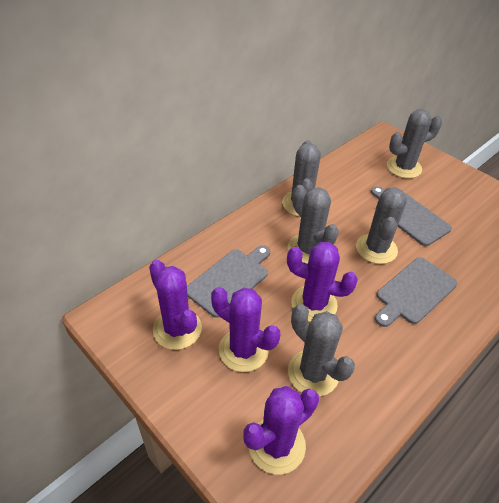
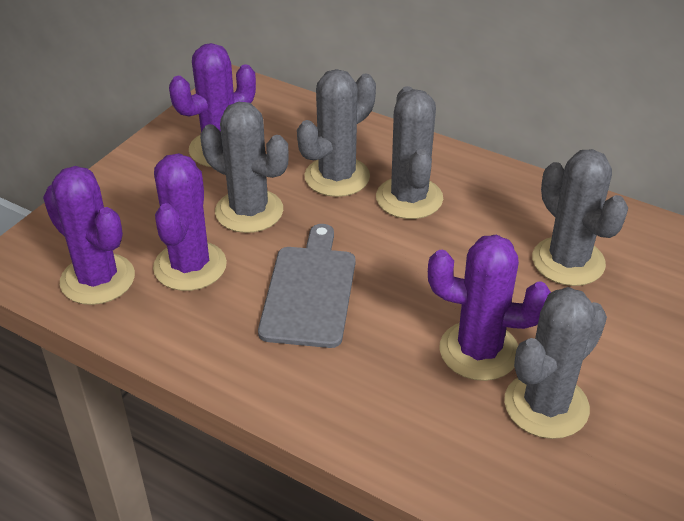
grey cutting board: [187,245,270,318] [371,186,452,246] [375,257,457,327] = 3 -> [258,224,356,348] = 1

